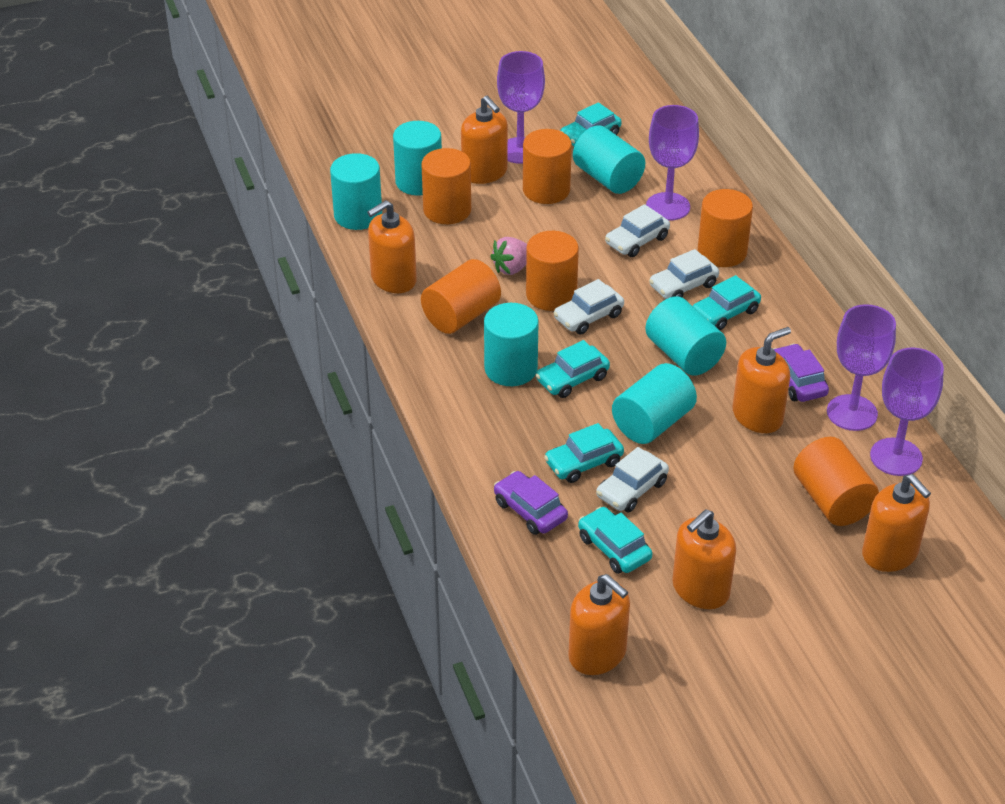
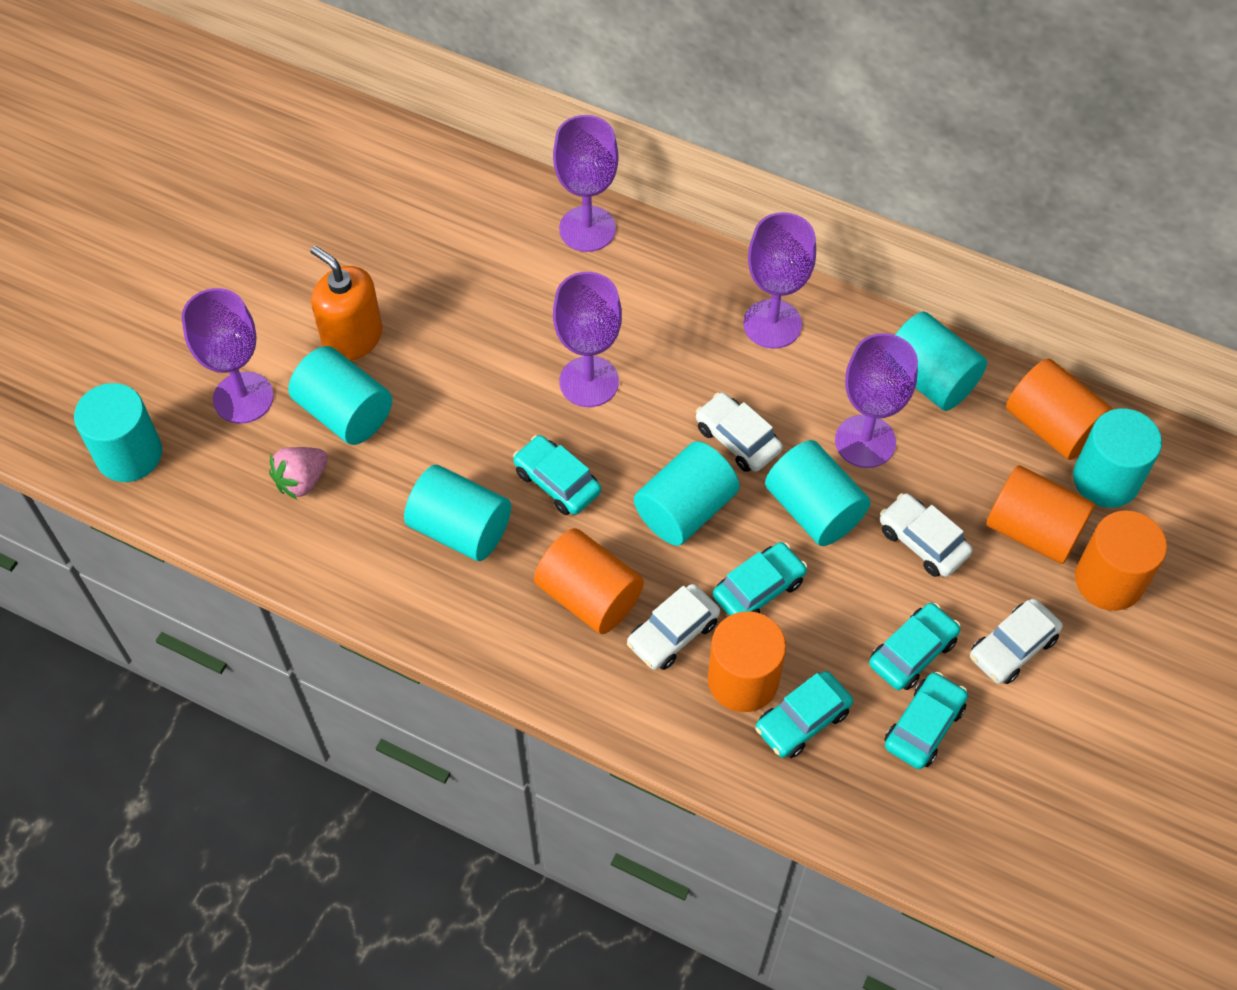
orange cylinder: [421,148,471,224] [421,259,501,334] [523,129,572,204] [526,231,579,311] [698,189,753,267] [793,437,879,526] = 6 -> [534,528,644,634] [708,611,786,712] [986,465,1095,564] [1006,359,1113,460] [1075,510,1167,611] = 5
orange soap dispenser: [367,200,417,293] [461,96,508,184] [568,574,630,675] [672,509,736,609] [733,327,791,433] [862,474,931,572] = 6 -> [310,246,383,361] = 1
purple car: [494,471,568,535] [773,344,829,402] = 2 -> none = 0
purple goblet: [497,51,545,164] [646,105,699,221] [827,304,896,431] [870,347,944,476] = 4 -> [181,288,274,424] [553,115,618,252] [553,272,622,407] [743,212,816,349] [835,333,918,468] = 5
turquoise cylinder: [330,153,382,230] [393,121,442,196] [484,303,539,386] [573,125,645,194] [612,363,697,444] [645,296,726,376] = 6 -> [74,383,162,482] [288,346,392,445] [404,465,511,561] [634,441,740,546] [765,440,871,546] [895,311,987,411] [1073,408,1162,508] = 7

